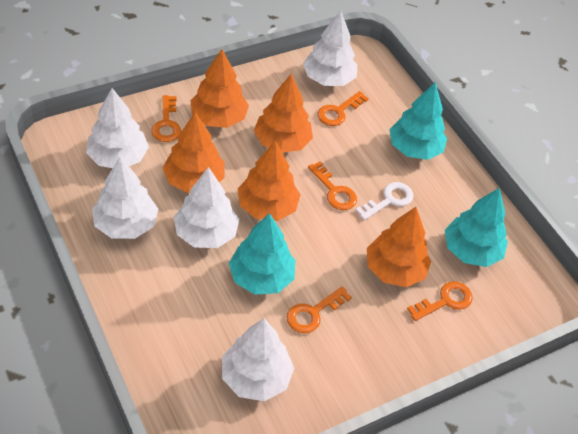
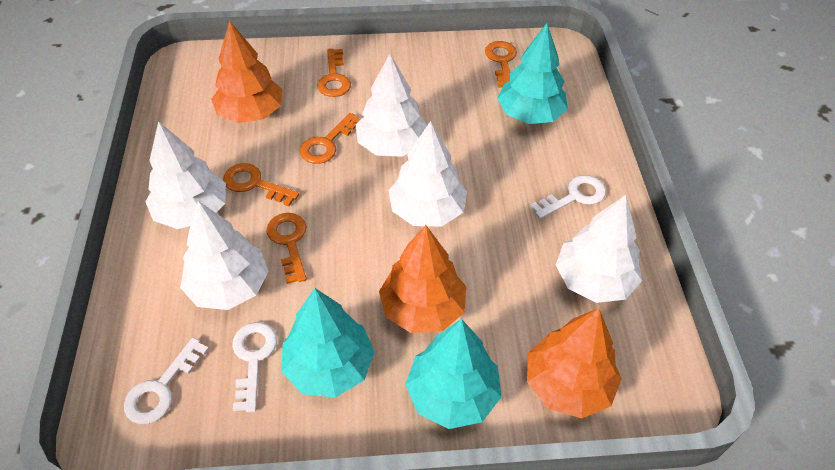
orange tree: [163,112,225,193] [190,49,249,128] [238,140,300,221] [254,74,313,153] [367,207,431,287] = 5 -> [211,21,283,123] [379,225,466,333] [527,308,622,418] = 3
white key: [356,182,413,220] = 1 -> [124,338,209,424] [232,322,277,412] [530,175,606,219] = 3

